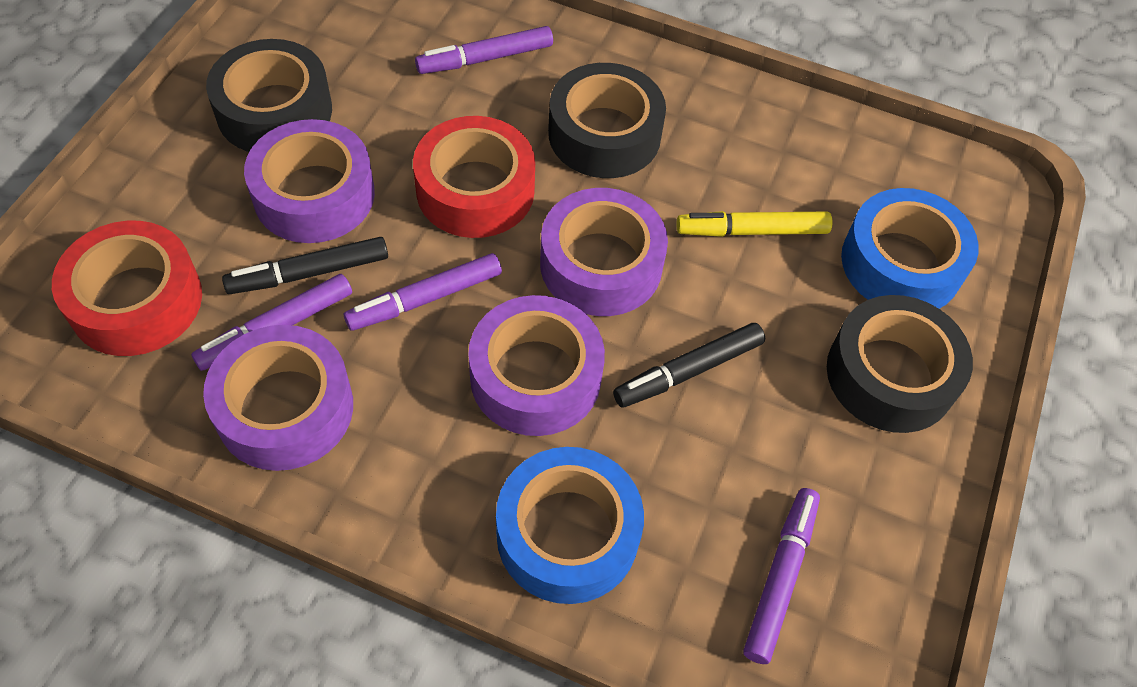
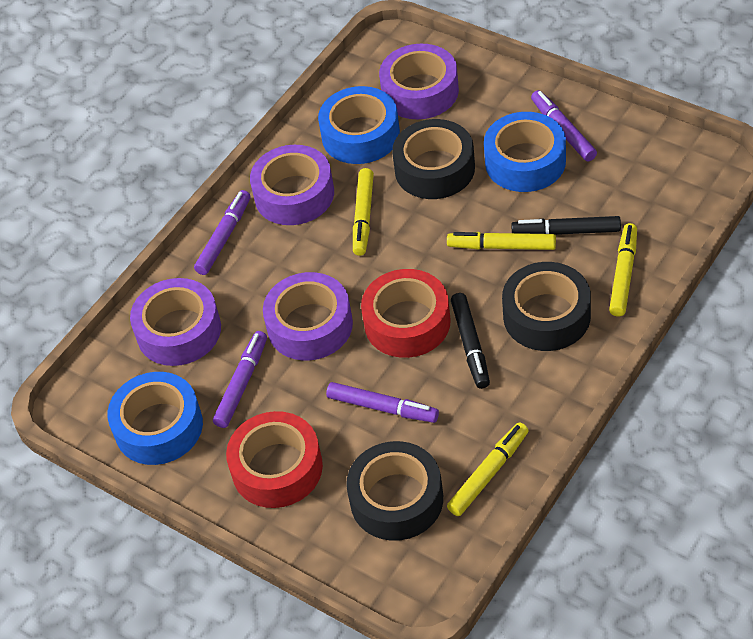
blue tape: [496,447,644,604] [841,188,979,309] = 2 -> [108,372,203,465] [318,86,400,164] [484,112,566,192] = 3
yellow marker: [676,211,832,237] = 1 -> [353,168,374,256] [447,232,556,250] [447,422,529,516] [609,223,637,316] = 4

